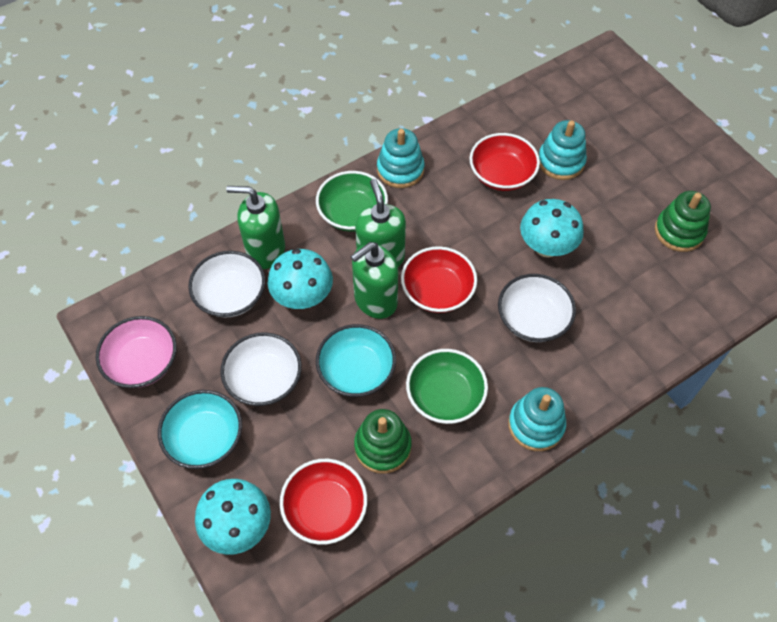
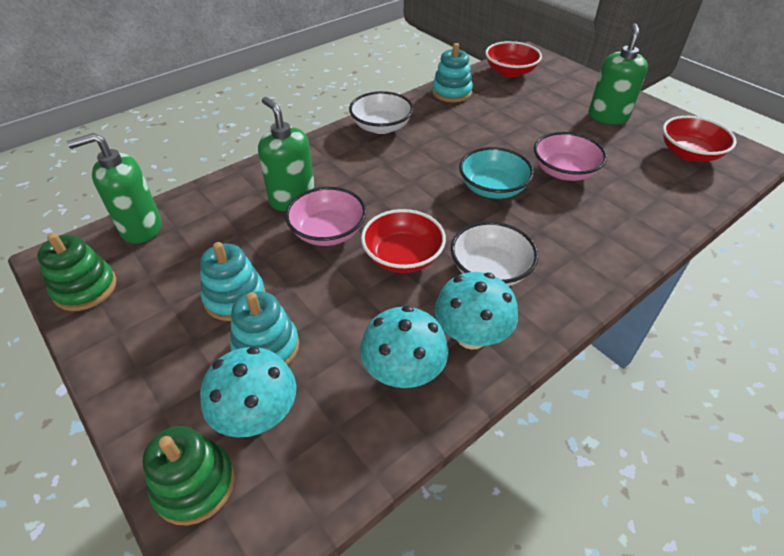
green bowl: [316,171,388,232] [406,349,488,424] = 2 -> none = 0
pink bowl: [96,316,177,388] = 1 -> [285,187,366,246] [534,132,607,181] = 2
turquoise bowl: [158,390,242,469] [316,324,396,397] = 2 -> [459,147,534,199] = 1
white bowl: [188,251,265,318] [220,332,302,406] [498,274,576,342] = 3 -> [349,91,414,134] [451,221,538,286] = 2

